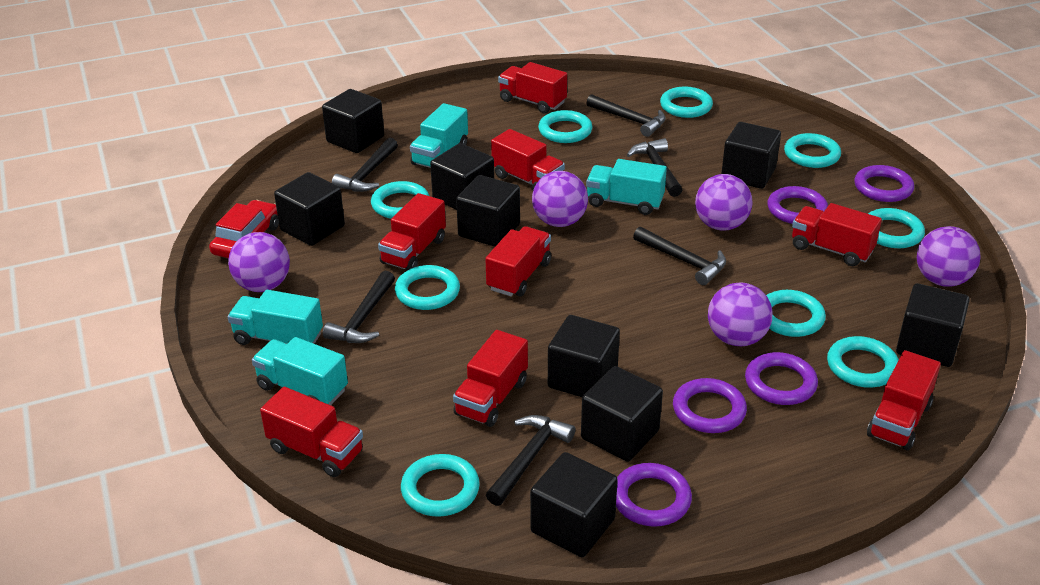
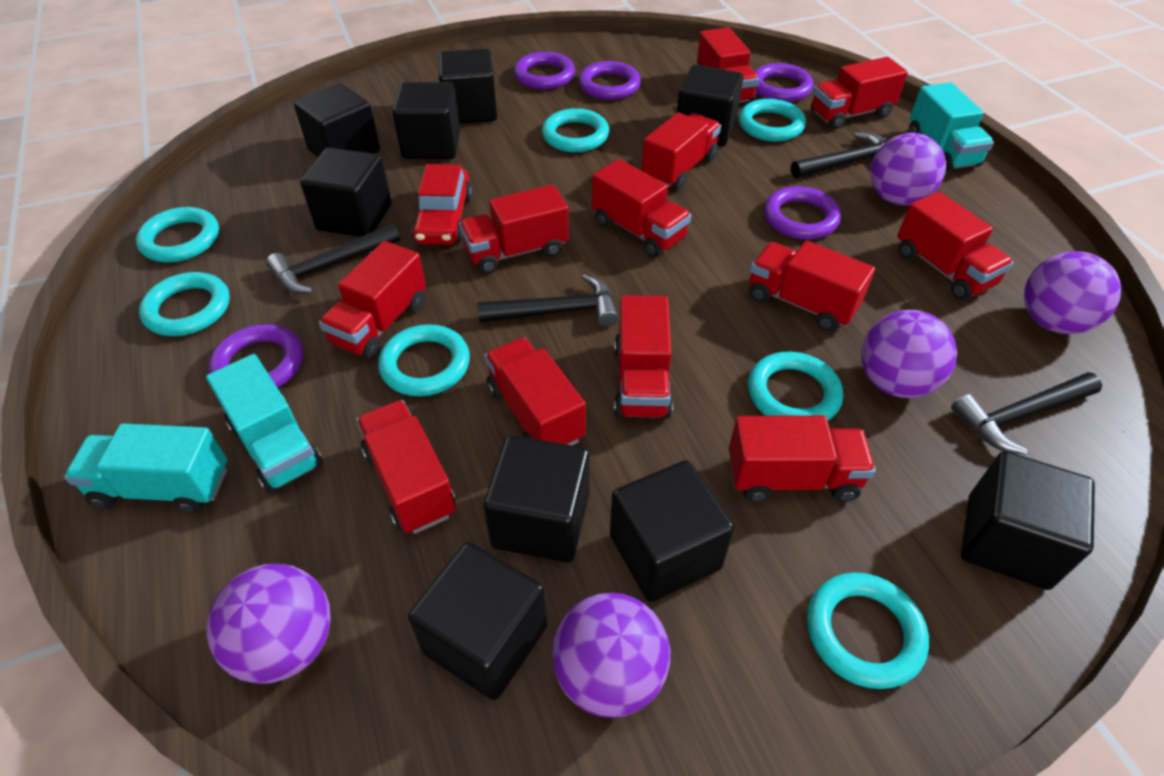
black hammer: [323,271,395,343] [332,138,398,192] [486,415,575,506] [587,94,666,137] [627,138,682,197] [633,227,726,285] = 6 -> [266,223,400,294] [477,274,618,327] [791,132,887,179] [951,372,1102,455] = 4
red truck: [260,387,363,477] [378,193,446,271] [453,330,528,427] [485,226,551,297] [491,129,565,190] [498,62,567,114] [792,203,882,266] [867,350,941,450] = 8 -> [319,241,426,360] [356,400,456,534] [459,185,569,274] [485,337,586,445] [592,159,691,258] [614,295,673,419] [642,113,721,190] [697,27,759,103] [729,415,876,502] [749,241,875,331] [811,57,908,129] [897,191,1014,300] = 12
turquoise ring: [371,181,429,219] [395,265,460,310] [401,454,480,517] [538,110,592,143] [660,87,713,118] [766,290,826,337] [784,133,841,168] [827,336,899,388] [868,208,925,248] = 9 -> [136,207,219,262] [139,272,230,336] [378,324,470,396] [542,108,609,152] [739,99,806,142] [748,352,843,421] [807,573,929,689] = 7
turquoise truck: [228,290,323,345] [252,337,348,405] [410,103,468,168] [586,159,667,215] = 4 -> [64,423,227,514] [206,354,323,493] [909,82,994,171] = 3

